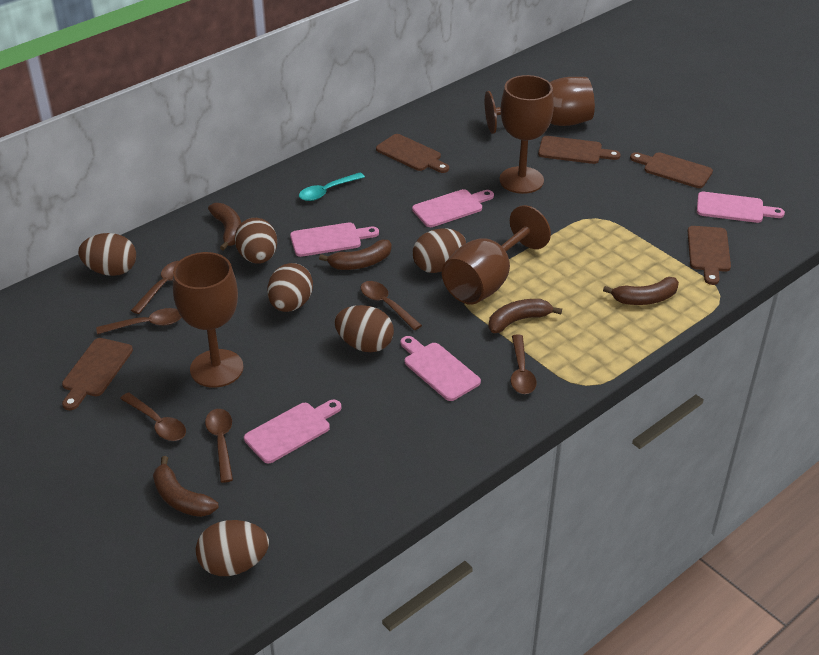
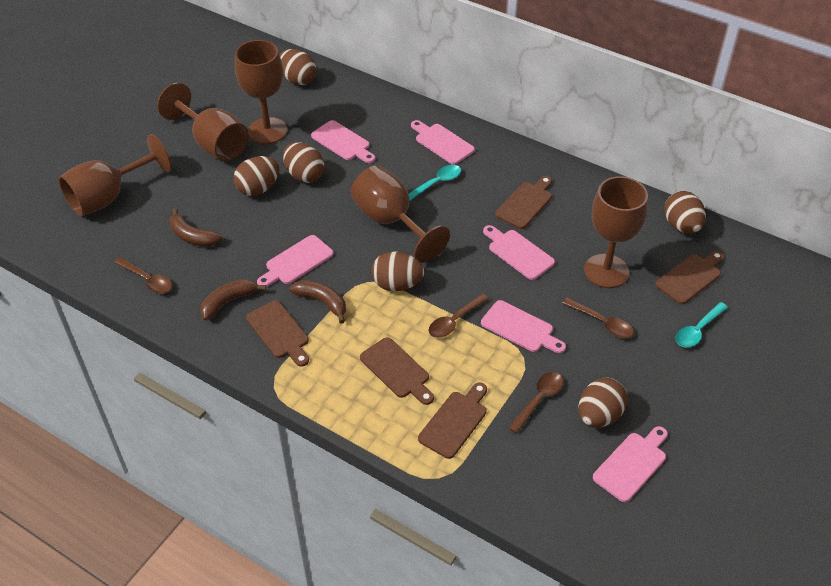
brown banana: [153,456,219,517] [208,203,241,251] [319,240,392,270] [488,299,562,333] [603,277,679,305] = 5 -> [169,208,222,246] [200,279,266,320] [289,280,346,323] = 3
brown goblet: [173,252,244,388] [442,205,551,305] [485,77,595,134] [499,75,554,194] = 4 -> [58,134,172,216] [157,83,249,161] [235,40,287,144] [351,165,450,263] [584,176,648,288] = 5
brown spoon: [96,308,182,334] [120,392,186,441] [131,261,179,314] [205,409,233,483] [361,281,422,331] [511,335,536,394] = 6 -> [114,257,172,293] [429,293,489,338] [508,372,563,434] [562,298,634,338] = 4
pink cutting board: [244,399,342,463] [290,222,379,257] [400,336,481,401] [412,189,494,227] [697,192,785,223] = 5 -> [257,235,334,287] [311,120,375,163] [411,120,475,165] [481,300,566,353] [483,225,555,280] [593,426,668,502] = 6
turquoise spoon: [299,173,365,201] = 1 -> [409,165,461,202] [676,302,728,348] = 2

